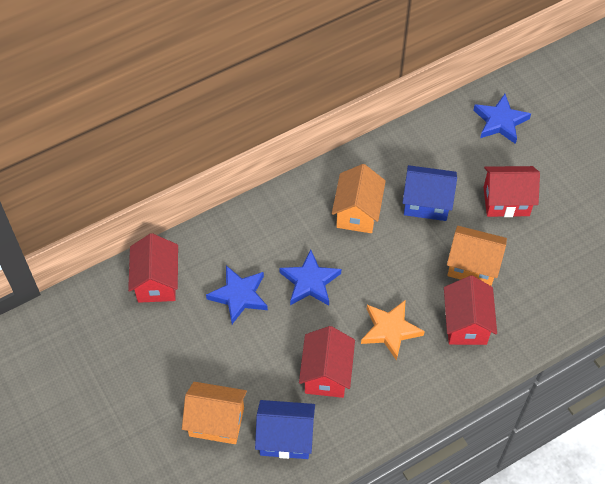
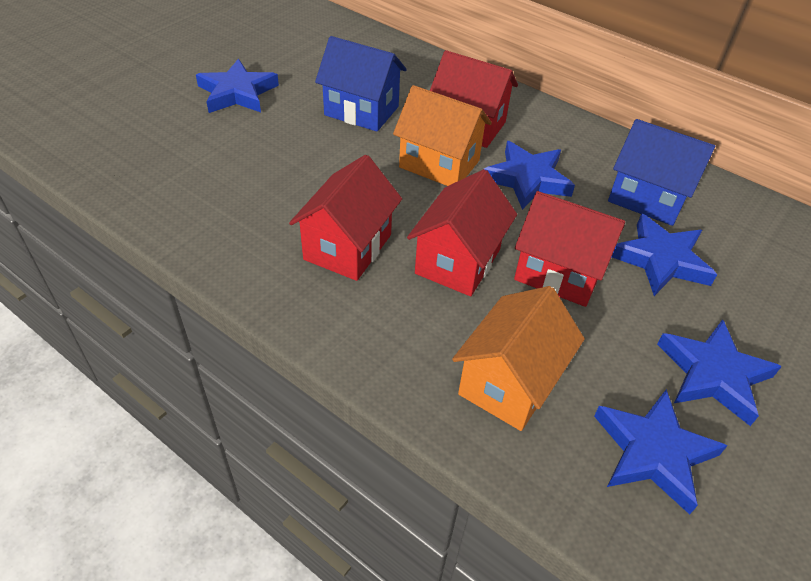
blue star: [206,265,268,324] [279,250,341,306] [473,94,531,144] = 3 -> [196,59,279,113] [484,141,575,210] [594,389,727,515] [612,213,717,296] [657,319,782,426] = 5
orange house: [182,382,247,444] [332,164,386,233] [447,226,507,286] = 3 -> [393,85,492,186] [452,286,585,431] = 2
orange star: [361,300,425,361] = 1 -> none = 0

